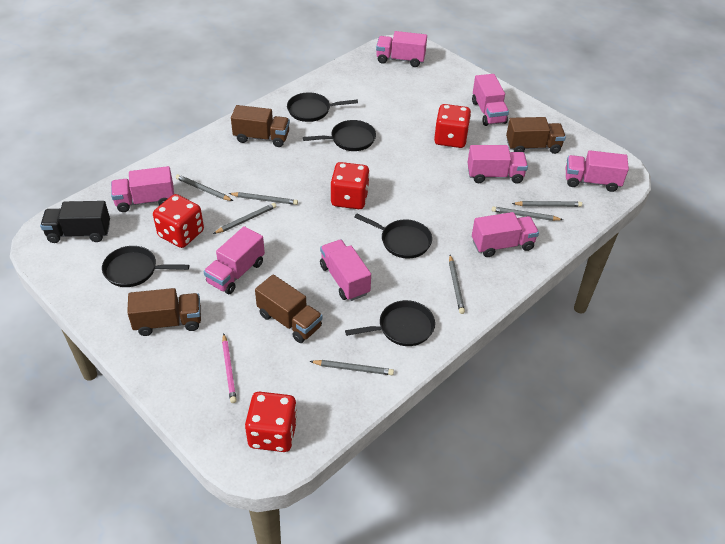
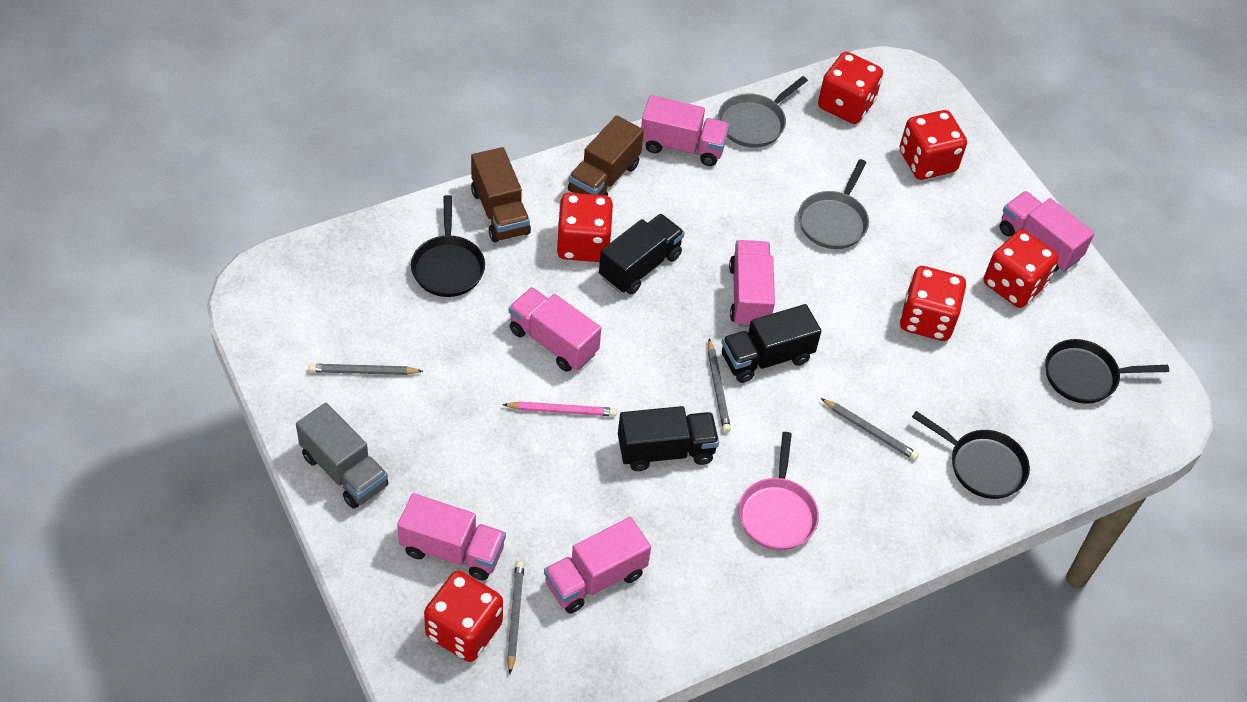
black pan: [102,246,189,287] [287,92,358,122] [303,120,376,151] [345,300,435,346] [354,214,432,259] = 5 -> [411,195,485,297] [912,411,1030,499] [1045,339,1169,404] = 3
black truck: [40,201,110,243] = 1 -> [599,214,685,294] [618,406,719,471] [721,304,822,383] = 3
brown truck: [127,288,201,336] [231,105,290,147] [255,275,323,343] [506,117,566,154] = 4 -> [471,147,531,242] [568,115,644,196] = 2
grey pan: none = 0 -> [718,76,808,148] [798,159,869,249] = 2
grey pencil: [176,174,233,201] [213,203,277,234] [229,192,298,205] [310,360,394,375] [449,255,465,314] [491,206,563,221] [512,201,582,207] = 7 -> [309,364,423,375] [507,561,524,674] [708,339,731,433] [821,398,919,460] = 4
grey truck: none = 0 -> [296,403,388,509] = 1
pink pan: none = 0 -> [739,432,819,550] = 1
pink truck: [111,166,174,212] [204,226,265,294] [320,240,371,301] [376,31,427,67] [467,145,528,184] [472,74,509,126] [472,212,539,257] [566,150,629,192] = 8 -> [397,493,506,580] [509,287,601,372] [544,517,651,614] [641,95,730,166] [729,240,775,327] [1000,191,1095,272] = 6
red dice: [153,194,204,248] [245,392,297,452] [330,162,370,209] [434,104,471,148] = 4 -> [424,571,503,662] [556,193,613,262] [818,52,883,124] [900,110,967,180] [900,266,966,341] [984,230,1059,308] = 6

